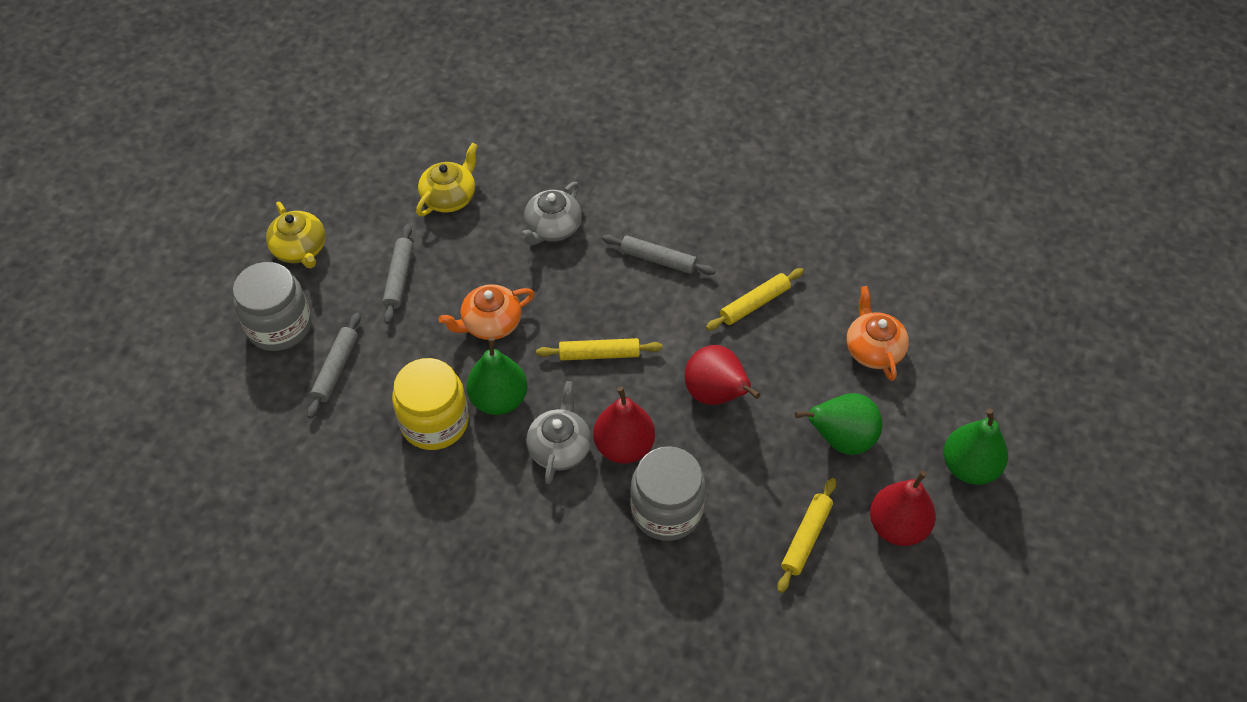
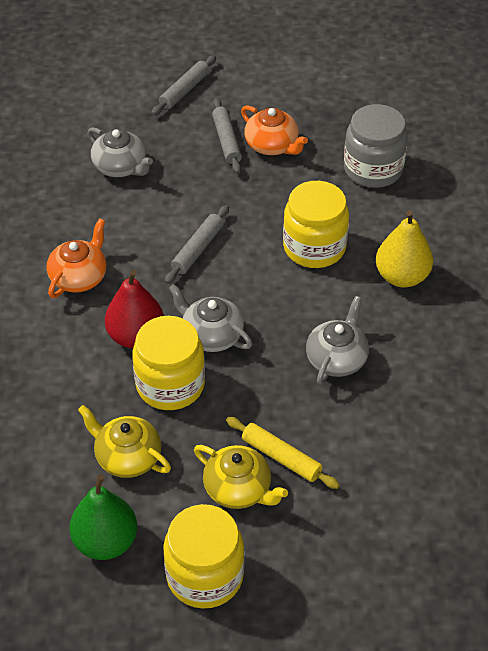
green pear: [466,337,527,415] [794,393,882,455] [944,409,1008,485] = 3 -> [69,475,137,560] = 1
grey jar: [233,262,312,351] [630,446,706,541] = 2 -> [344,104,408,188] = 1
grey teapot: [520,182,582,246] [526,381,591,484] = 2 -> [87,127,153,177] [169,284,252,352] [306,296,369,385] = 3
red pear: [593,387,655,464] [685,345,760,405] [870,471,936,546] = 3 -> [105,270,164,348] = 1
yellow jar: [392,358,469,450] = 1 -> [132,316,205,410] [163,504,244,609] [283,181,349,268] = 3
yellow pear: none = 0 -> [376,210,433,288] = 1
yellow rolling pin: [536,338,662,361] [706,268,804,331] [777,478,836,593] = 3 -> [226,417,340,489] = 1

